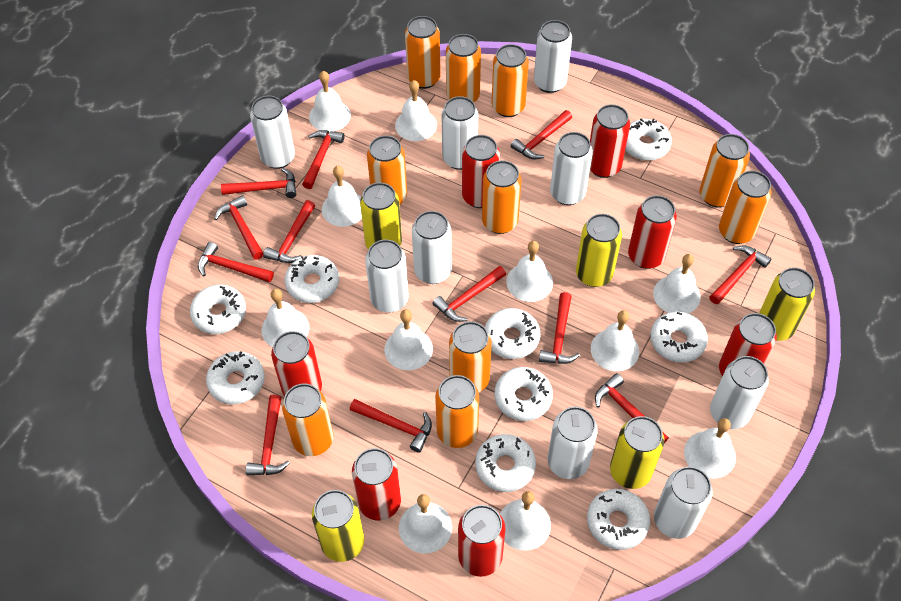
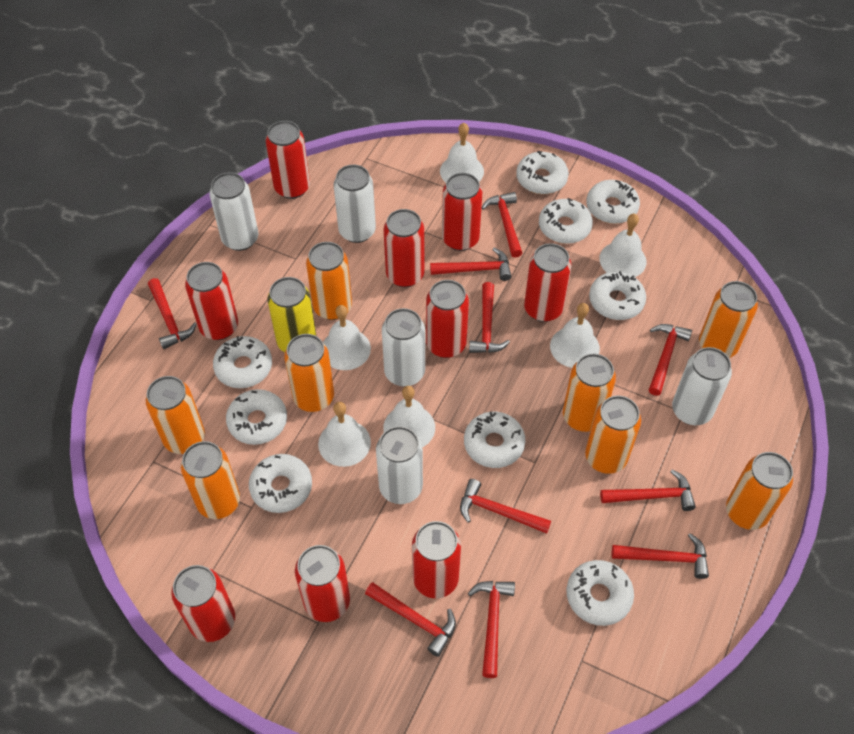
orange can: [282,384,333,456] [367,135,407,205] [405,16,441,89] [435,375,479,448] [446,34,481,102] [449,321,492,392] [482,160,522,234] [492,44,529,117] [700,134,750,207] [719,170,772,244] = 10 -> [146,376,205,454] [181,441,240,519] [284,334,334,412] [306,242,352,320] [563,353,616,432] [585,396,641,474] [699,281,758,358] [726,452,793,530] = 8
red can: [271,331,322,397] [352,448,401,520] [458,505,506,577] [462,135,500,208] [590,104,630,178] [628,195,677,269] [719,313,777,376] = 7 -> [171,565,235,642] [185,262,238,340] [265,121,310,199] [295,545,350,622] [384,209,424,287] [412,521,461,599] [426,280,469,358] [442,173,482,251] [524,243,572,322] = 9
red hammer: [198,242,274,282] [214,195,263,260] [221,168,296,198] [246,395,290,475] [263,200,315,263] [302,130,344,189] [350,399,432,453] [433,266,506,322] [511,110,572,159] [539,292,580,364] [595,373,669,443] [709,245,771,304] = 12 -> [148,278,197,349] [365,582,456,657] [430,248,512,281] [460,479,551,534] [468,581,515,678] [469,282,510,353] [482,192,522,258] [600,469,696,511] [612,533,709,579] [649,324,692,396] = 10
white bell: [262,289,310,347] [309,71,351,132] [322,166,362,227] [384,310,433,370] [395,80,437,141] [399,494,452,554] [500,491,551,551] [506,241,553,302] [591,310,639,371] [653,254,701,313] [684,418,736,479] = 11 -> [318,402,371,467] [323,305,371,370] [383,386,435,447] [440,123,484,182] [550,303,600,368] [599,214,646,277] = 6
white can: [250,96,295,169] [365,240,408,313] [412,211,452,284] [441,96,478,170] [534,20,572,93] [547,407,598,479] [550,132,593,205] [654,467,713,539] [710,356,769,429] = 9 -> [210,172,258,251] [333,164,376,243] [376,426,423,504] [382,308,425,386] [672,347,732,425] = 5
yellow can: [312,490,364,562] [360,183,402,249] [576,214,622,287] [610,416,664,489] [759,267,815,341] = 5 -> [267,277,316,352] = 1

